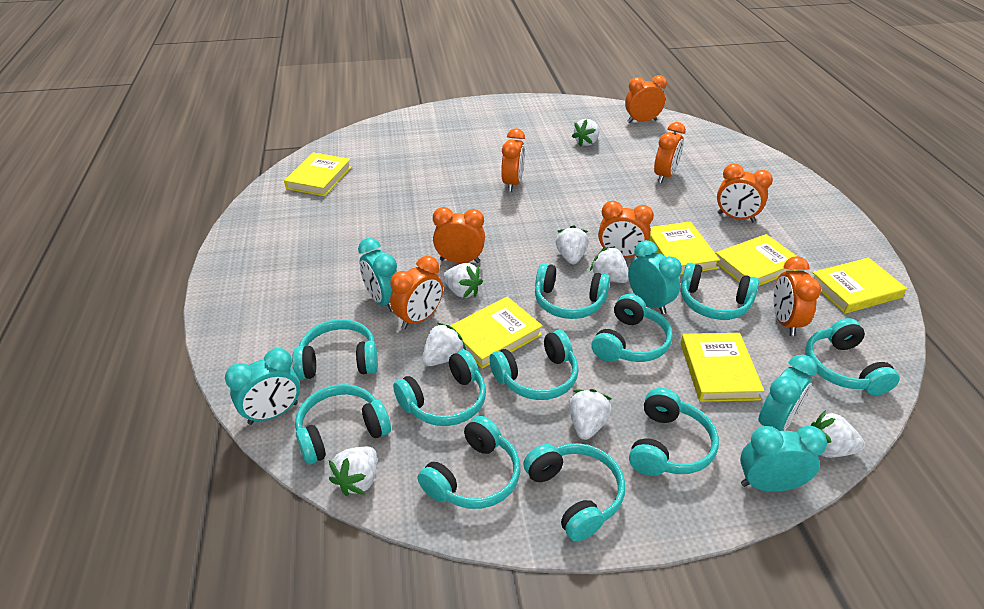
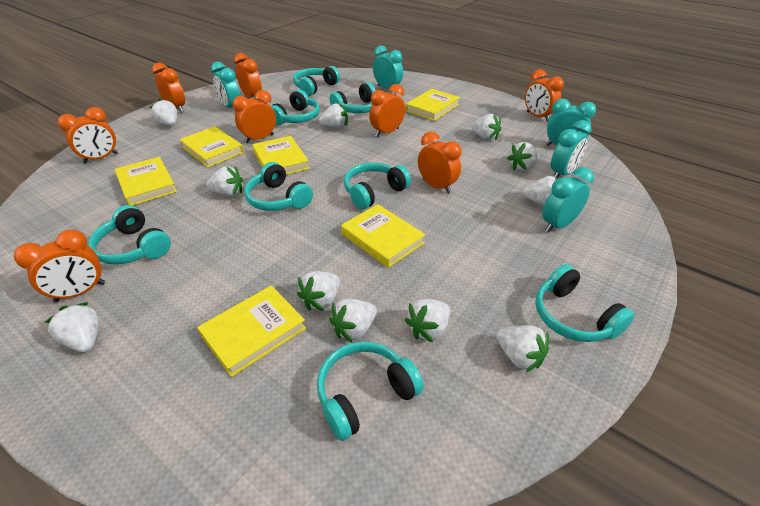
turquoise headphones: [292,319,378,380] [295,384,391,465] [393,350,486,426] [417,416,520,509] [490,330,579,400] [523,443,625,541] [535,263,610,319] [592,294,673,362] [629,388,719,476] [680,263,759,320] [805,318,900,395] = 11 -> [88,205,171,265] [244,162,313,211] [271,90,320,126] [293,66,340,96] [317,341,424,441] [330,82,376,113] [344,162,411,209] [535,264,635,342] = 8
white strawberry: [329,447,377,496] [422,323,466,366] [443,263,483,298] [556,225,589,264] [569,389,612,440] [572,119,600,147] [590,246,629,283] [811,410,865,458] = 8 -> [45,302,99,352] [150,98,177,126] [207,166,243,197] [297,271,340,311] [319,103,348,129] [329,298,377,343] [405,299,450,343] [471,114,501,141] [496,325,549,372] [507,142,539,171] [523,176,558,206] = 11

